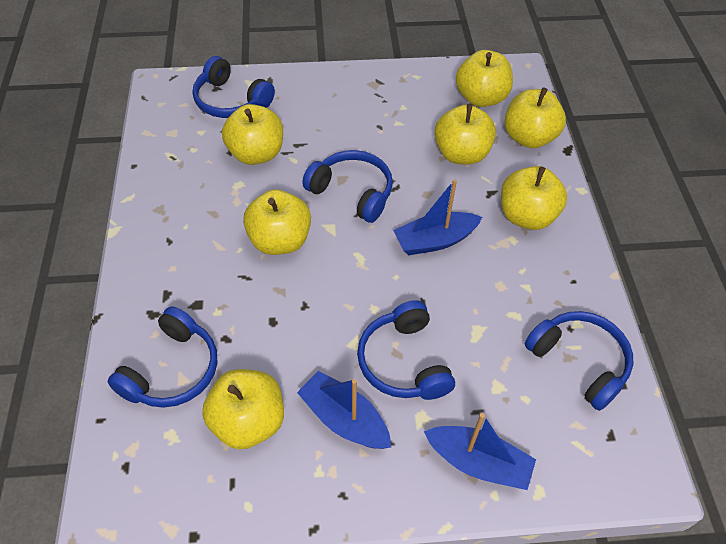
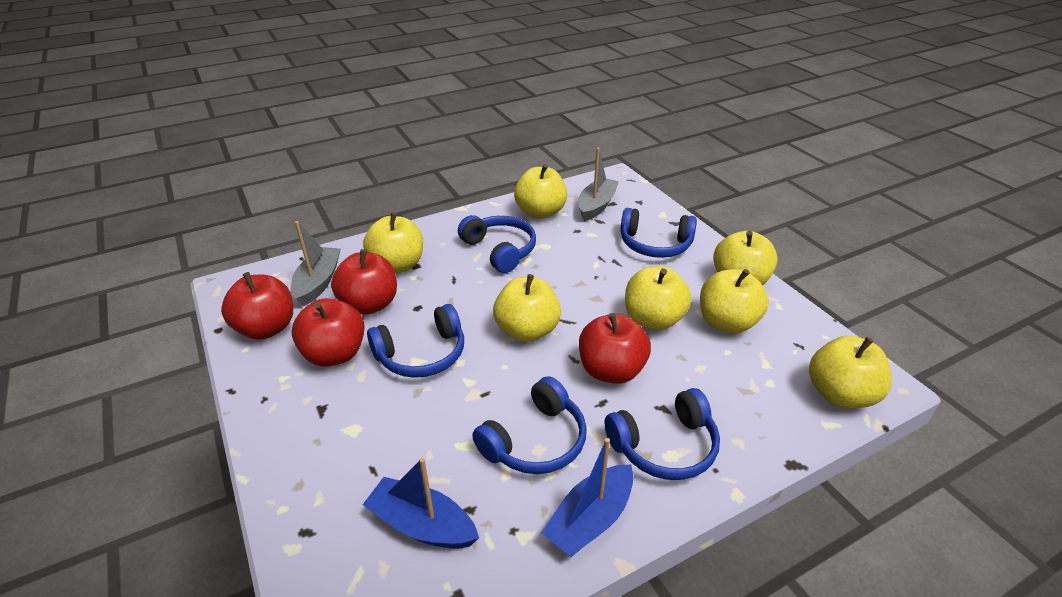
blue boat: [297,371,391,449] [393,179,482,255] [424,413,536,490] = 3 -> [363,458,479,549] [541,438,633,557] = 2
grey boat: none = 0 -> [291,221,341,306] [578,148,619,221] = 2
red apple: none = 0 -> [221,272,293,340] [292,298,365,367] [331,249,397,315] [579,313,651,384] = 4

